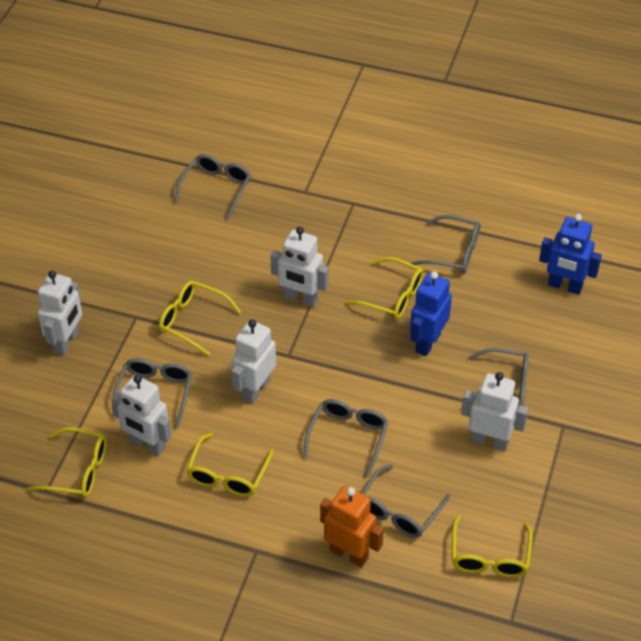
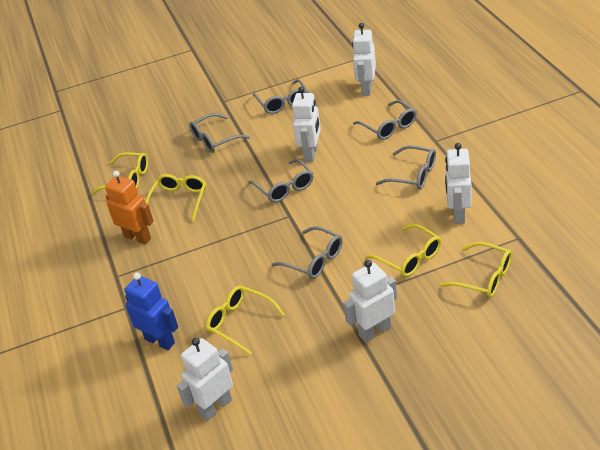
blue robot: [410,271,452,356] [539,214,602,295] = 2 -> [124,272,178,350] = 1

